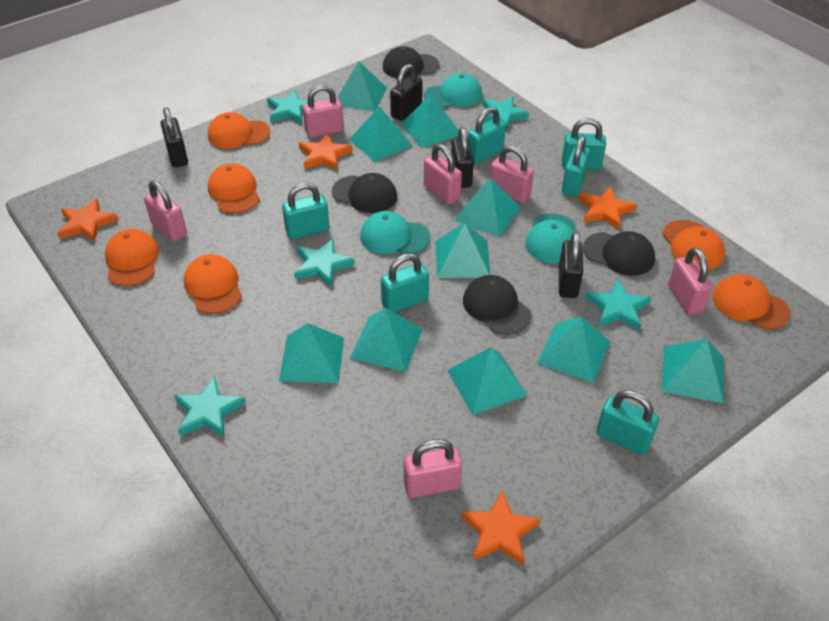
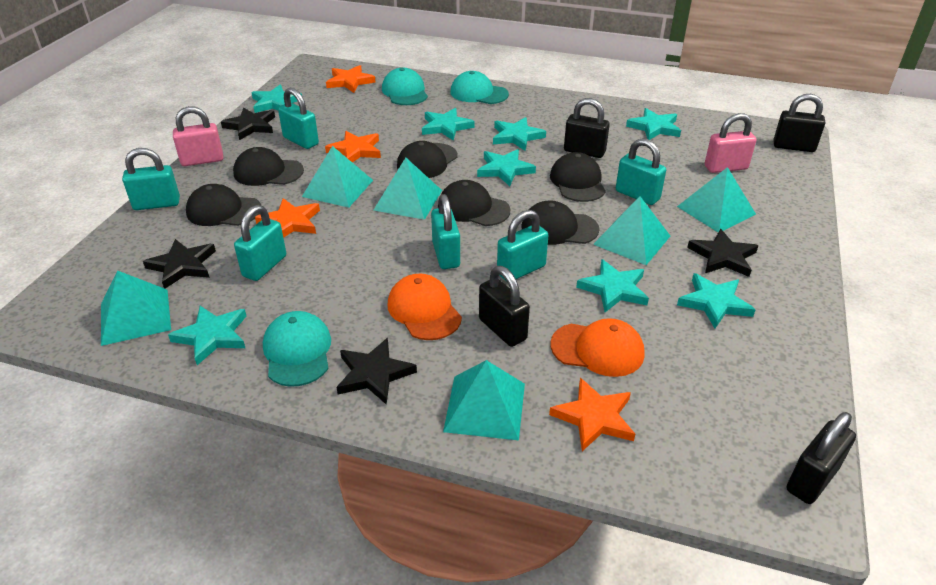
black cap: [332,173,397,213] [383,46,439,79] [463,275,531,335] [583,231,655,276] = 4 -> [186,184,261,226] [233,147,304,186] [397,141,458,178] [438,180,510,226] [521,200,599,245] [550,152,606,202] = 6
black star: none = 0 -> [143,239,216,289] [221,108,275,140] [336,338,417,405] [687,229,758,277] = 4
orange cap: [105,229,159,286] [184,255,242,314] [208,112,271,149] [208,163,260,214] [662,220,725,270] [712,274,791,330] = 6 -> [388,274,462,340] [551,318,645,377] = 2
pink padlock: [144,180,187,242] [302,85,344,138] [404,439,462,498] [424,144,462,204] [490,145,534,203] [668,247,713,315] = 6 -> [173,106,223,166] [705,113,756,173] = 2
turquoise pyramid: [279,323,344,383] [337,61,387,112] [349,107,413,162] [350,308,423,372] [400,94,459,148] [436,223,491,278] [447,347,528,415] [454,178,521,237] [537,317,610,383] [661,339,724,403] = 10 -> [101,270,171,346] [302,146,373,208] [374,157,442,220] [443,360,525,440] [593,196,670,265] [677,167,756,232] = 6
turquoise star: [174,376,246,437] [267,90,316,124] [294,239,355,287] [478,96,529,131] [585,279,651,330] = 5 -> [168,306,246,365] [251,85,302,113] [422,108,475,141] [477,149,536,186] [493,117,546,151] [576,259,649,312] [626,108,681,140] [677,273,756,328] = 8

